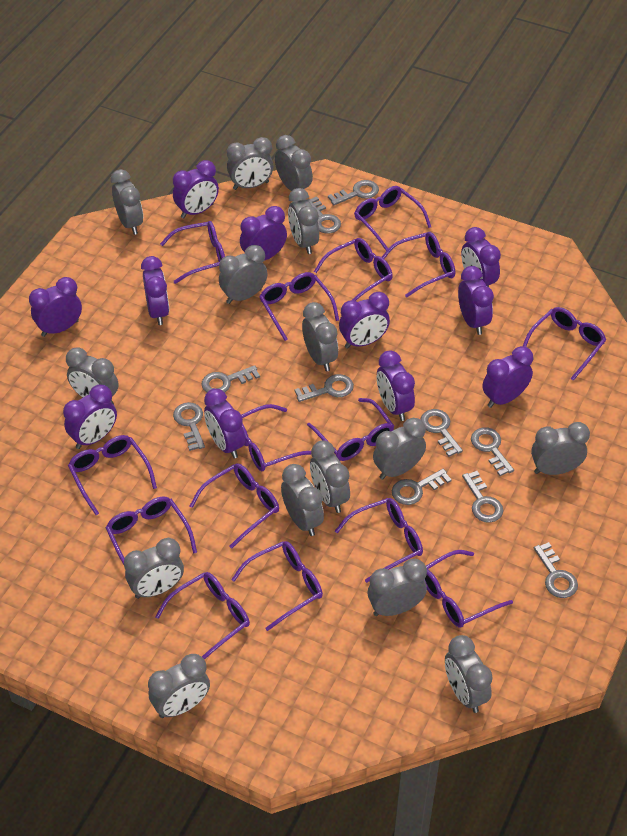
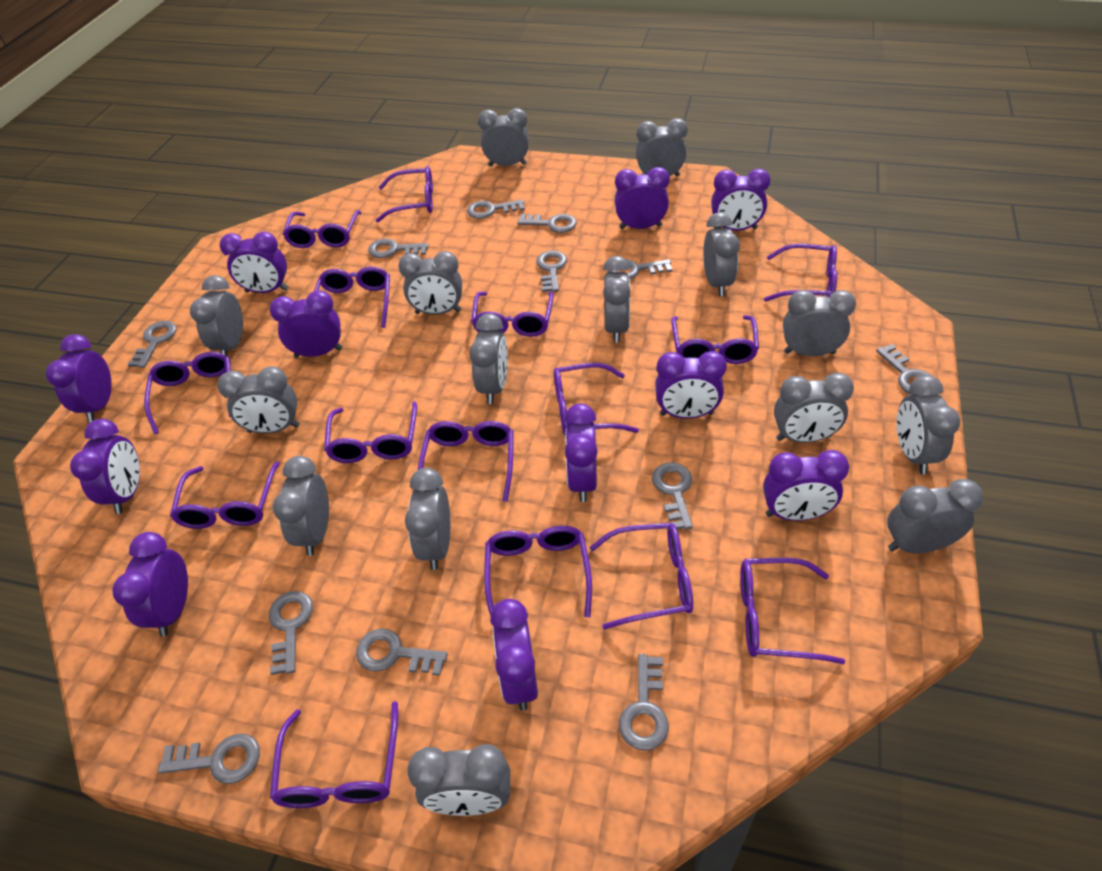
grey key: [173,402,205,451] [201,365,260,393] [294,374,354,402] [307,196,341,234] [328,180,379,205] [392,469,452,505] [420,409,463,457] [462,471,503,523] [471,427,514,476] [534,542,578,598] = 10 -> [128,321,176,368] [158,733,260,784] [269,591,313,675] [356,629,448,676] [368,239,429,258] [467,200,525,219] [517,214,577,233] [536,250,567,292] [608,259,672,280] [619,654,669,751] [652,463,693,530] [876,344,932,394] = 12

